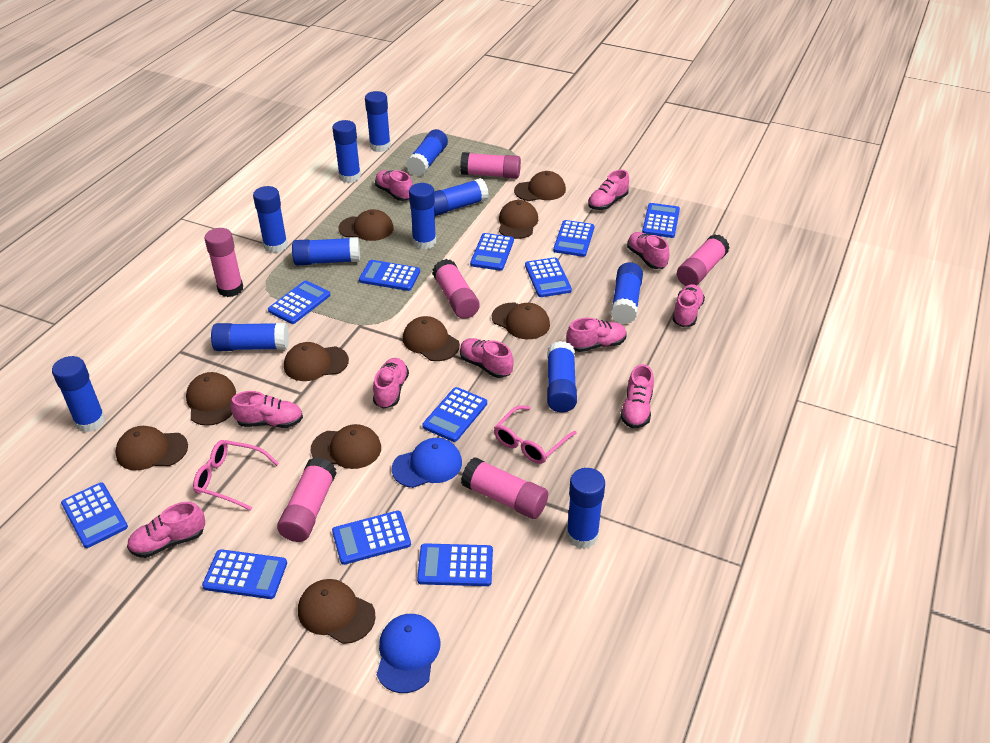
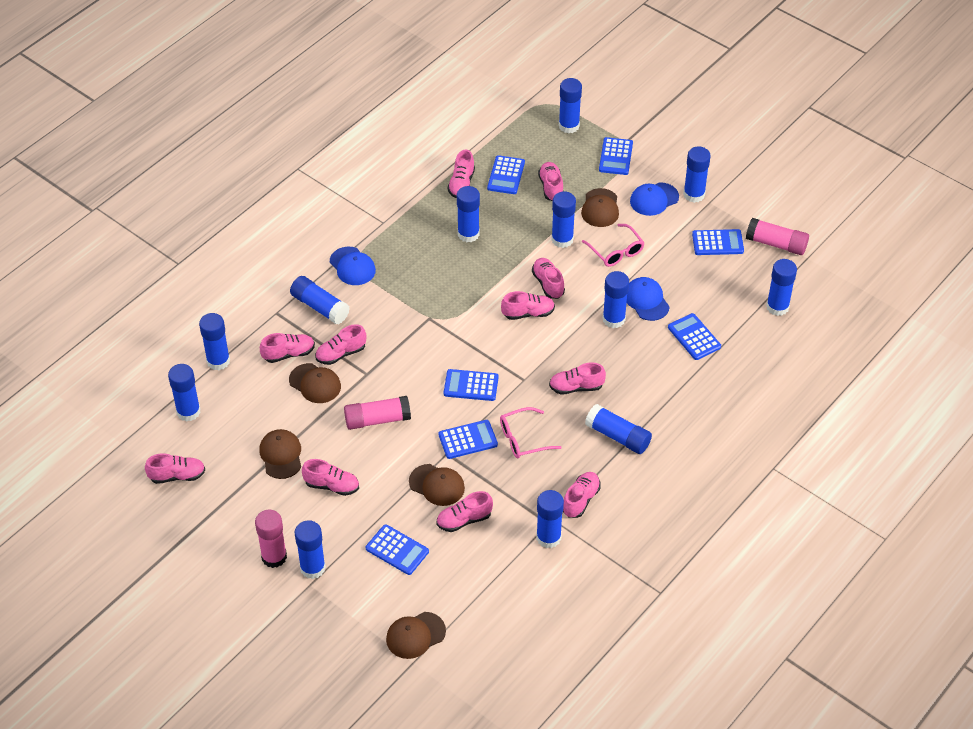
blue calculator: [61,482,128,548] [202,549,287,599] [268,280,330,324] [332,511,411,565] [359,260,420,291] [417,543,493,586] [422,387,487,442] [470,233,514,271] [525,257,572,297] [553,220,594,257] [642,203,680,238] = 11 -> [366,524,429,575] [439,420,498,459] [444,369,499,401] [487,155,525,194] [599,137,633,175] [668,313,721,360] [692,229,744,255] = 7
blue cap: [377,614,441,693] [392,438,462,488] = 2 -> [330,247,376,285] [627,277,670,321] [630,182,679,216] = 3
brown cap: [115,426,188,470] [186,372,236,426] [284,342,349,381] [298,579,376,644] [311,424,381,469] [338,209,394,241] [403,316,460,361] [492,303,550,339] [499,200,538,239] [514,171,566,201] = 10 -> [259,429,301,479] [289,363,341,403] [386,612,446,659] [409,464,465,506] [581,188,619,227] = 5
pink glue stick: [205,228,243,297] [277,457,337,542] [432,259,480,319] [460,152,521,179] [461,457,548,519] [677,234,730,286] = 6 -> [255,510,287,568] [344,396,411,430] [746,218,809,255] = 3
pink shoe: [127,502,205,558] [231,391,303,428] [373,358,409,409] [375,170,413,201] [460,338,513,378] [566,317,627,352] [588,170,629,210] [620,364,654,428] [627,232,669,269] [672,284,705,327] = 10 -> [145,453,205,484] [260,333,315,363] [302,459,359,496] [315,324,366,365] [437,491,493,532] [448,150,475,198] [501,291,555,320] [532,258,565,299] [538,162,563,201] [549,363,606,395] [563,472,601,518] = 11

